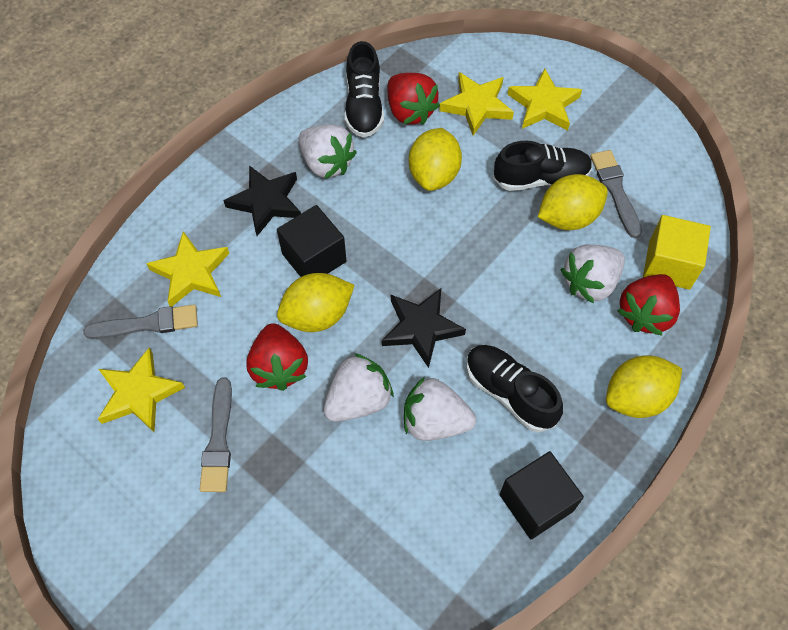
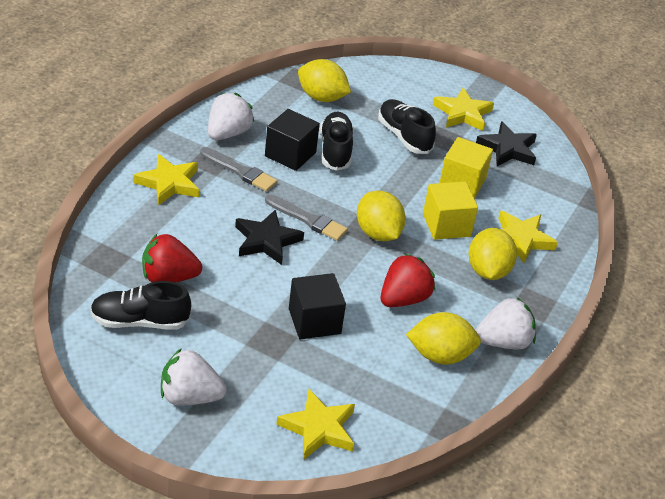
grey brush: [83,304,198,339] [200,378,232,492] [590,150,642,238] = 3 -> [200,147,278,192] [265,195,348,241] = 2
red strawberry: [246,323,308,391] [388,73,440,125] [617,274,680,336] = 3 -> [142,234,202,283] [381,253,435,307] = 2
white strawberry: [299,124,357,179] [324,353,394,422] [404,377,476,441] [560,245,625,304] = 4 -> [161,348,227,405] [208,93,254,140] [475,297,536,350] = 3
yellow cube: [643,215,711,290] = 1 -> [423,181,478,240] [440,137,493,199] = 2

